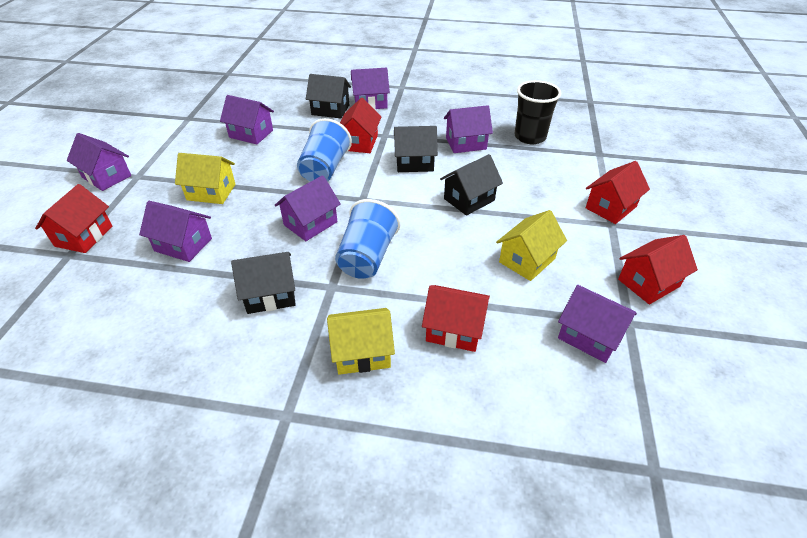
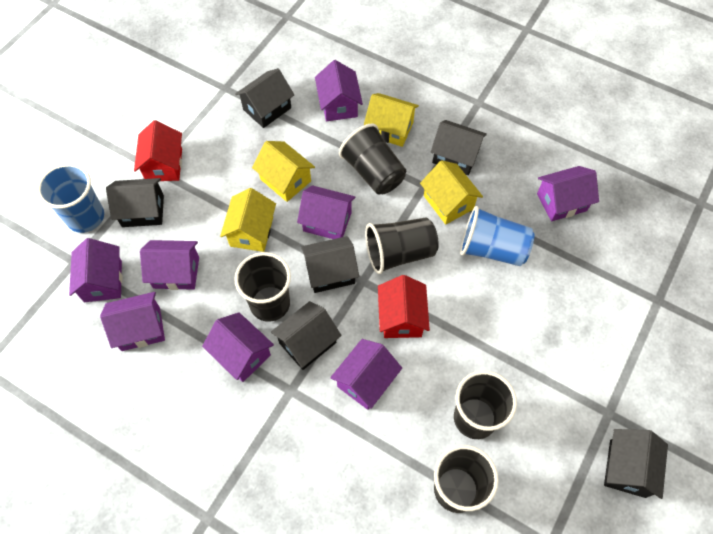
black cup: [514,80,561,144] = 1 -> [234,252,291,322] [339,124,406,194] [365,218,439,274] [434,445,499,513] [454,371,517,439] = 5
black house: [231,252,296,314] [306,74,351,118] [394,126,438,172] [440,154,503,216] = 4 -> [106,178,164,227] [235,68,294,128] [271,301,342,370] [301,236,359,293] [431,120,487,175] [604,429,668,499] = 6
purple house: [67,133,131,191] [139,201,212,262] [220,95,274,144] [274,175,341,241] [351,68,390,109] [444,105,493,153] [558,285,637,363] = 7 -> [69,238,122,302] [100,292,165,351] [140,240,199,290] [202,312,274,382] [297,185,355,239] [315,60,363,121] [330,339,402,410] [537,166,599,221] = 8
red house: [35,184,112,253] [340,98,381,153] [422,285,490,352] [586,161,650,224] [618,235,698,304] = 5 -> [134,120,182,181] [378,275,430,338] = 2
yellow house: [175,153,236,204] [327,308,395,375] [496,210,567,281] = 3 -> [220,188,276,252] [252,141,315,202] [364,93,419,147] [420,160,483,224] = 4

